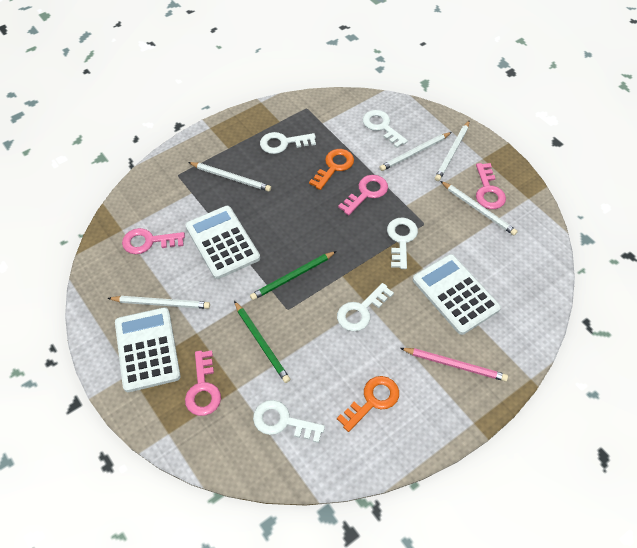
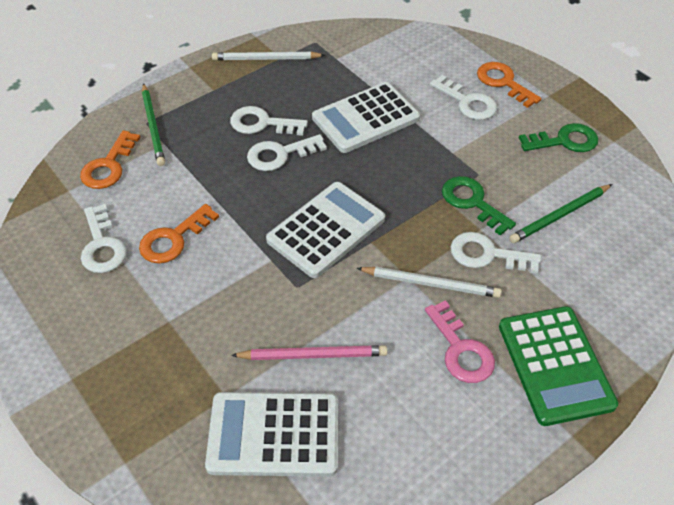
green calculator: none = 0 -> [499,306,618,426] = 1
green key: none = 0 -> [442,176,516,236] [519,123,598,152] = 2
orange key: [309,149,354,190] [337,376,399,432] = 2 -> [80,130,141,189] [139,204,219,264] [477,62,542,108] = 3
pink key: [122,228,185,254] [185,350,221,416] [338,175,388,215] [476,163,506,209] = 4 -> [425,300,495,383] = 1
white pencil: [108,296,210,309] [188,162,271,192] [380,132,452,171] [435,120,470,181] [441,181,518,236] = 5 -> [212,52,325,60] [357,267,502,298] = 2

